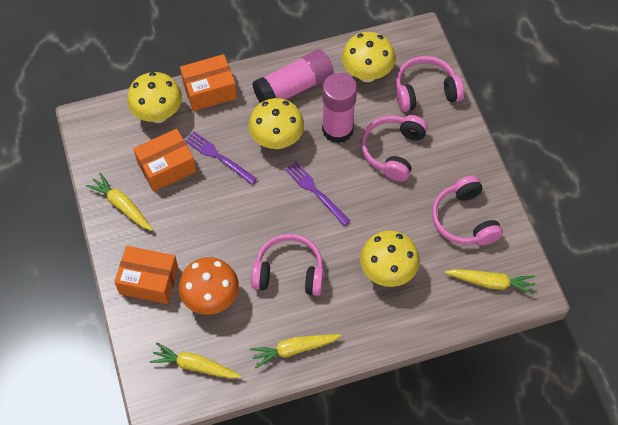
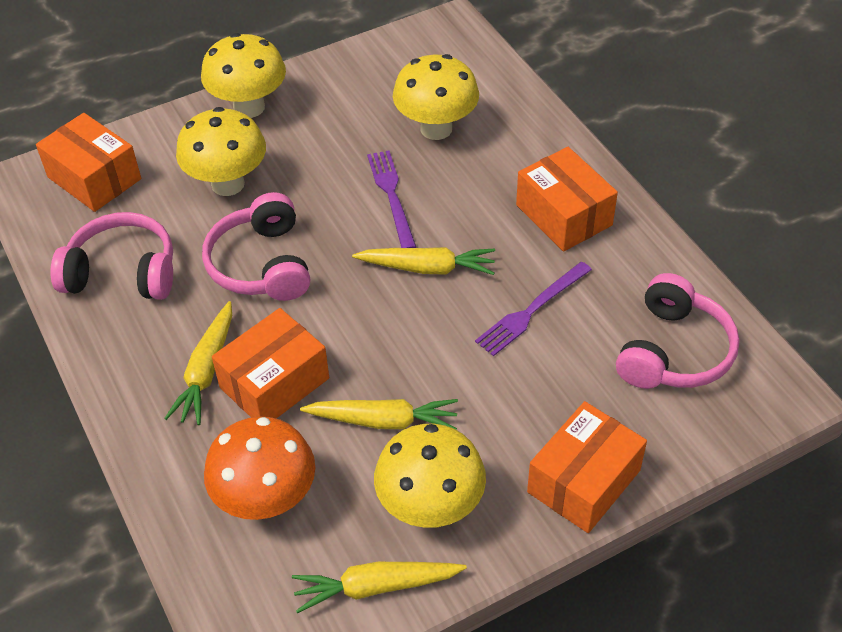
orange box: [114,246,179,304] [133,129,196,192] [180,54,237,111] = 3 -> [36,113,141,212] [212,308,329,419] [516,147,618,251] [527,401,647,533] = 4
pink glue stick: [252,49,334,103] [322,73,357,144] = 2 -> none = 0
pink headphones: [251,234,324,296] [361,115,428,182] [396,56,464,112] [432,176,503,245] = 4 -> [50,212,173,300] [202,192,310,301] [616,273,739,389] = 3

